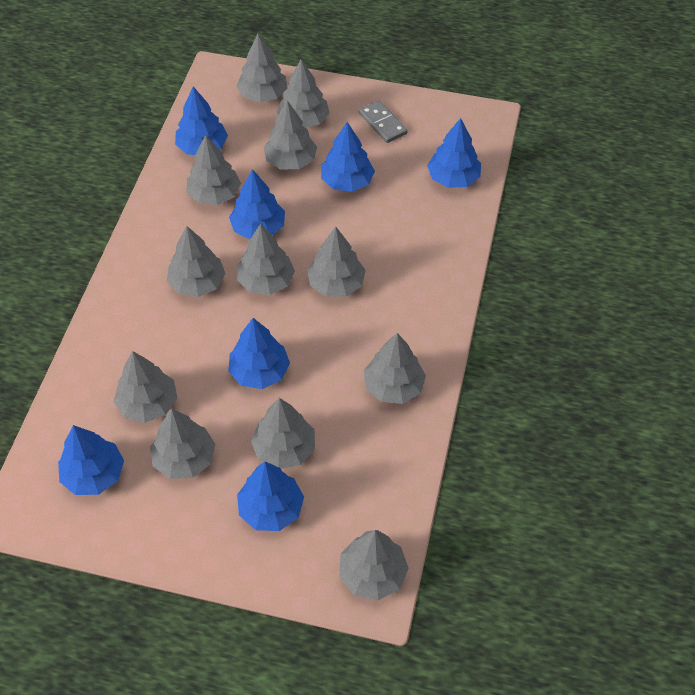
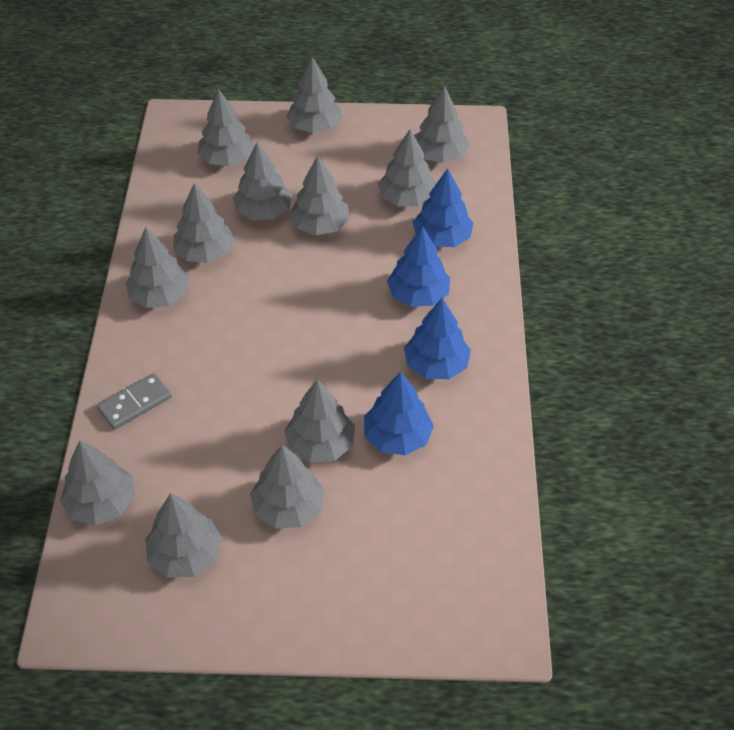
blue tree: [58,425,124,495] [175,87,228,155] [228,318,290,389] [229,169,285,239] [237,461,304,531] [321,122,375,192] [427,118,481,188] = 7 -> [364,371,434,455] [387,226,450,307] [404,298,471,379] [413,168,473,247] = 4

